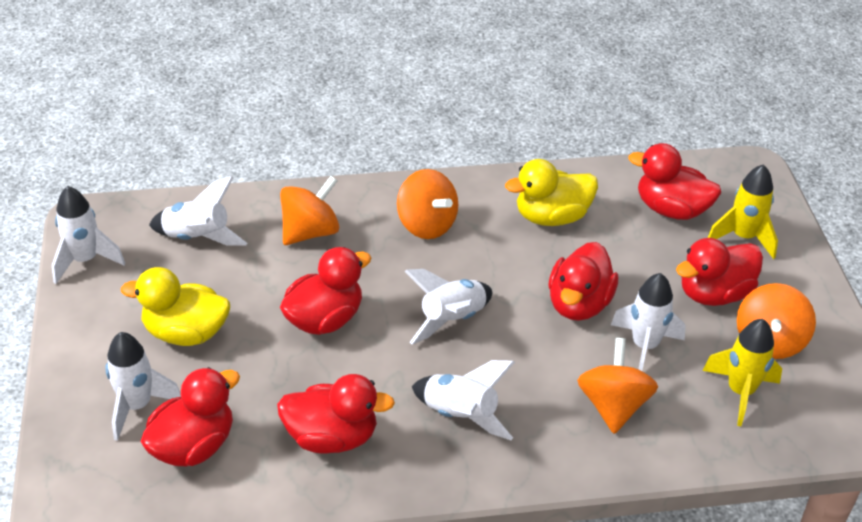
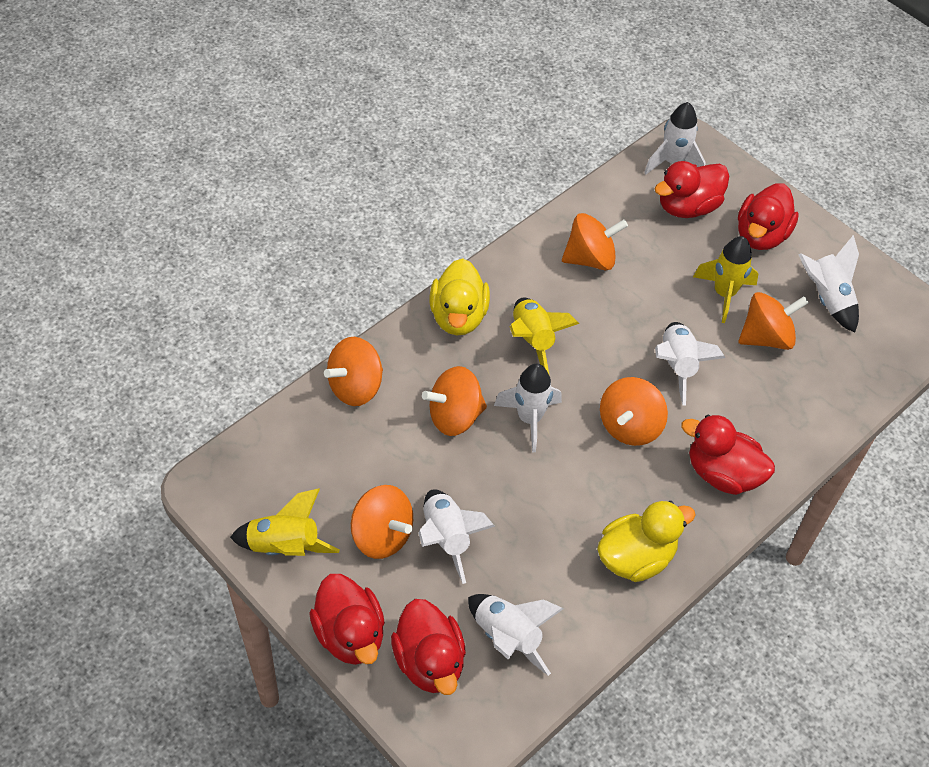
orange spinning top: [280,176,339,245] [397,169,458,239] [577,338,658,434] [737,283,816,359] = 4 -> [324,337,383,406] [351,485,413,559] [422,366,487,436] [562,213,628,271] [600,377,668,446] [739,292,809,350] = 6
red duck: [140,367,240,466] [277,374,395,454] [280,247,371,335] [548,242,618,321] [628,143,721,220] [676,238,763,306] = 6 -> [309,574,385,665] [391,599,466,695] [655,161,729,218] [681,415,775,495] [738,183,799,250] = 5
yellow rocket: [702,319,782,426] [708,164,778,259] = 2 -> [230,488,340,556] [510,298,579,376] [693,236,758,323] = 3

